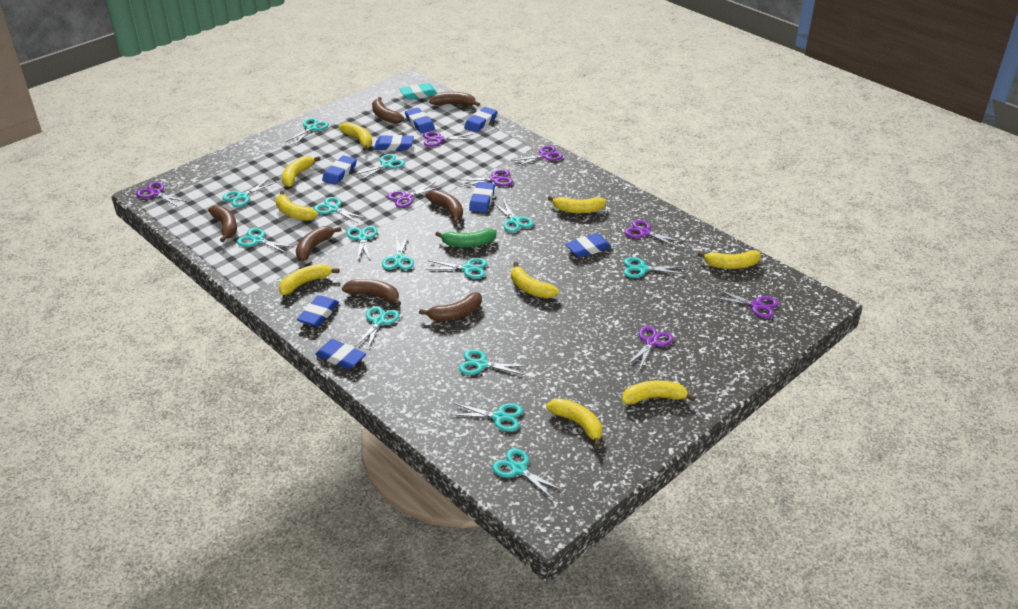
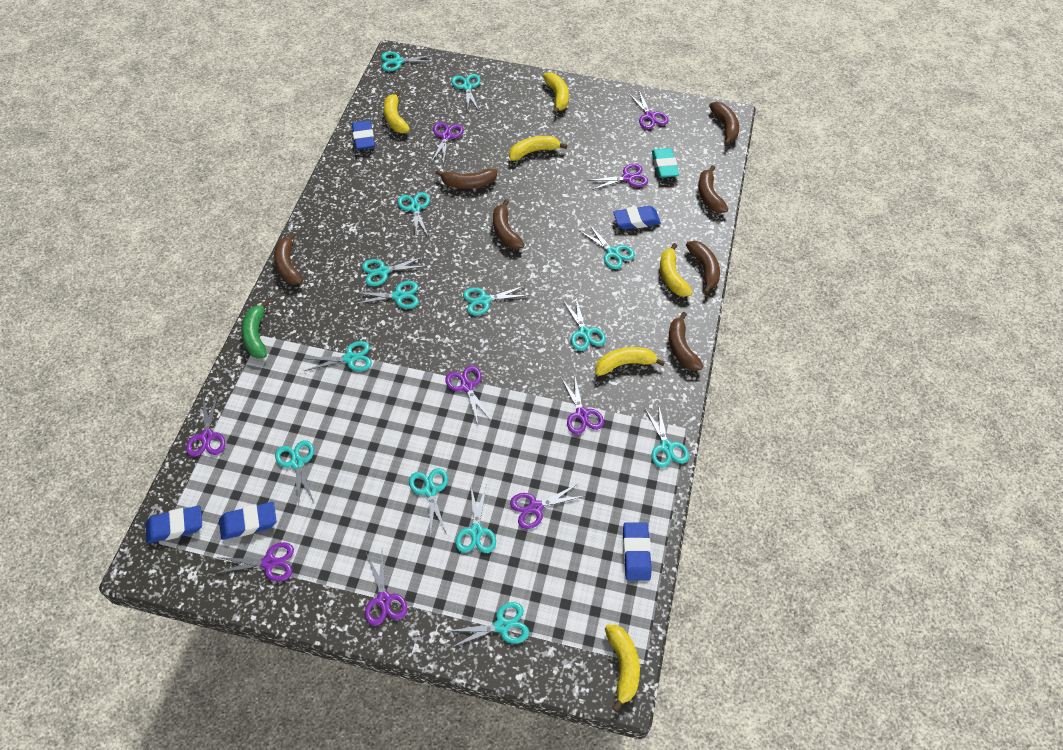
blue eraser: [297,295,339,327] [315,339,366,370] [322,156,357,185] [374,135,414,151] [405,108,435,133] [464,107,497,132] [469,182,495,213] [565,233,611,258] = 8 -> [146,506,202,543] [219,502,277,540] [352,120,375,150] [613,206,661,229] [623,522,652,581] = 5
purple scissors: [136,182,187,207] [387,182,441,208] [423,131,474,147] [458,169,513,187] [511,145,563,167] [624,220,684,247] [626,326,673,371] [713,289,779,318] = 8 -> [186,394,225,457] [214,542,294,582] [365,553,407,626] [432,122,463,164] [445,366,492,424] [510,483,584,529] [561,373,604,435] [588,164,648,190] [628,91,668,129] = 9
yellow banana: [276,191,318,221] [279,264,339,295] [282,156,320,187] [339,122,372,151] [511,262,559,298] [546,399,602,447] [548,196,606,213] [622,380,696,405] [698,250,761,269] = 9 -> [383,90,410,133] [509,136,567,161] [543,72,569,114] [595,347,665,376] [605,625,640,712] [660,243,693,297] = 6

